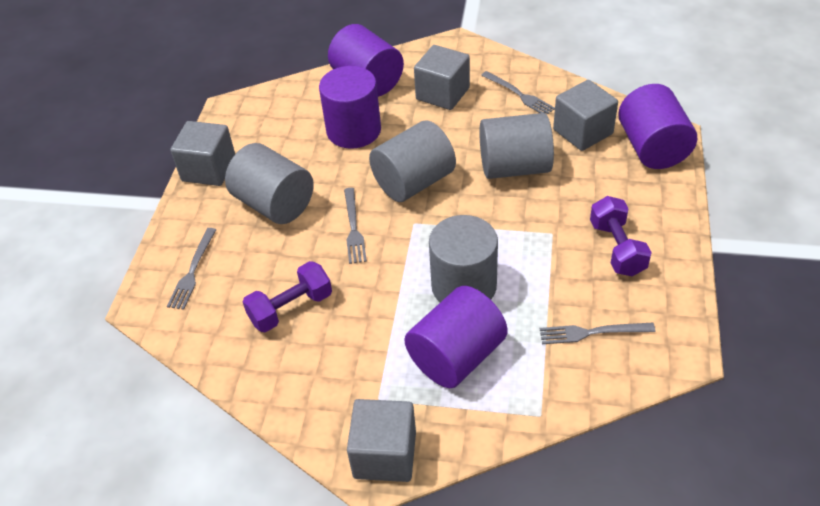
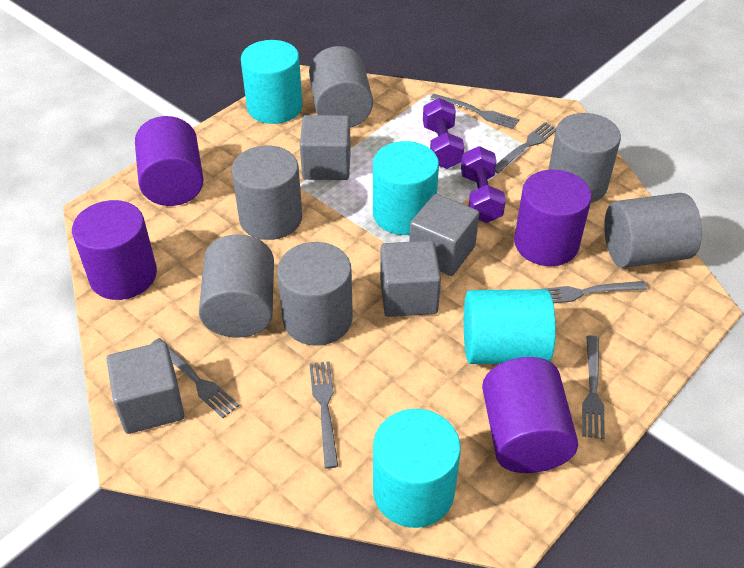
grey cylinder: [225,143,314,224] [369,120,456,202] [429,215,498,302] [479,113,554,179] = 4 -> [199,234,274,338] [232,146,302,240] [277,242,353,346] [309,46,373,128] [548,113,621,203] [604,193,702,268] = 6
grey fork: [167,228,216,310] [344,188,367,264] [481,71,555,114] [540,323,656,344] = 4 -> [151,338,239,418] [309,361,338,468] [430,94,519,129] [495,122,556,173] [544,281,647,303] [582,335,605,439] = 6
turquoise cylinder: none = 0 -> [241,40,303,124] [373,141,439,235] [373,409,461,528] [464,289,556,364] = 4

